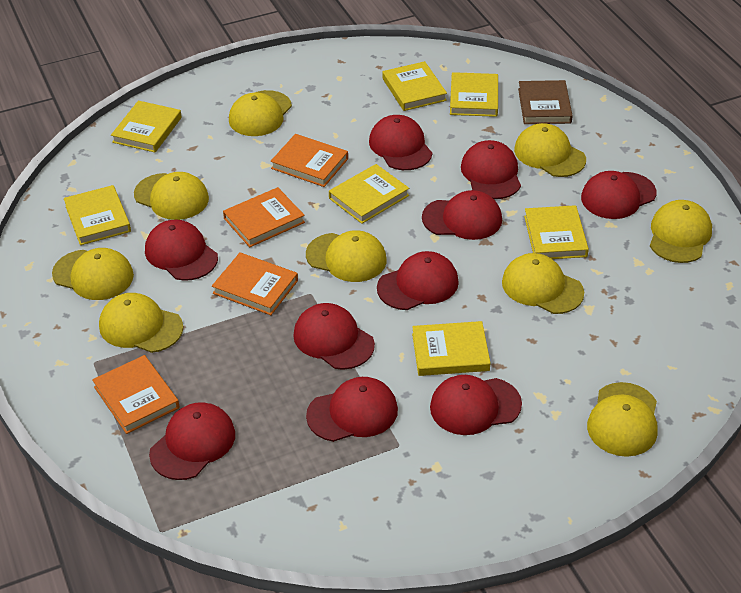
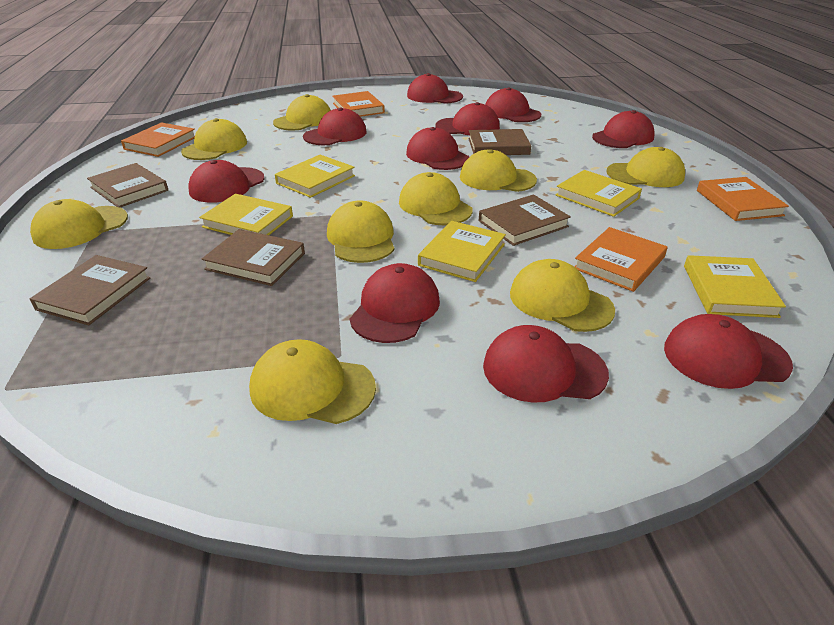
brown book: [518,80,573,124] = 1 -> [30,255,151,325] [87,163,168,207] [202,229,305,286] [468,129,531,155] [479,194,571,246] = 5
yellow book: [64,185,131,245] [111,101,182,152] [329,164,409,224] [383,61,447,111] [412,321,490,376] [450,72,498,117] [524,205,589,259] = 7 -> [199,194,293,235] [275,155,355,198] [418,221,506,282] [556,170,642,217] [684,255,786,318] = 5

